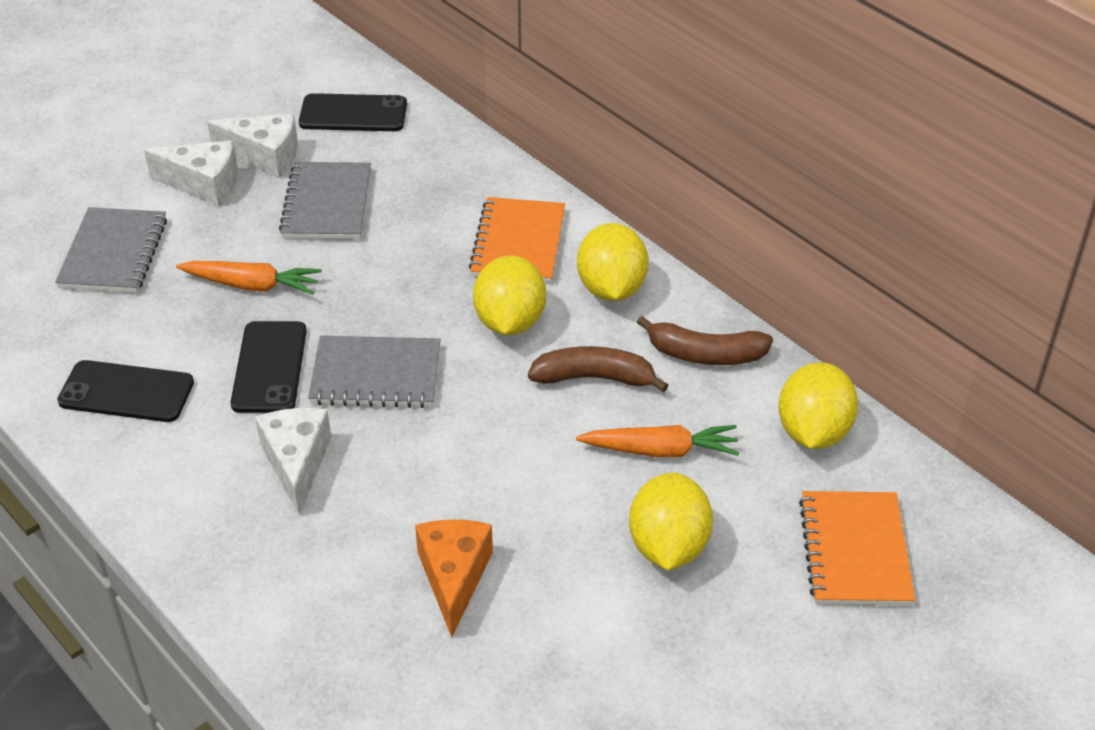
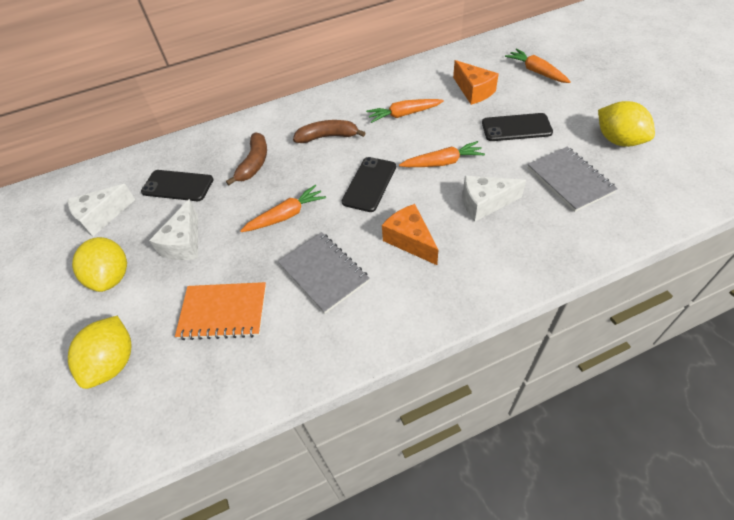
grey notebook: [55,207,167,293] [279,162,371,239] [308,336,440,408] = 3 -> [278,232,370,314] [528,147,618,212] = 2
orange carrot: [176,261,322,295] [576,425,739,457] = 2 -> [240,185,326,232] [366,99,444,123] [399,141,485,167] [505,49,571,83] = 4
orange cheese: [415,520,493,637] = 1 -> [382,204,438,265] [453,60,499,105] = 2
orange notebook: [469,197,565,283] [799,491,915,606] = 2 -> [175,282,266,340] = 1
yellow lemon: [473,255,546,335] [577,223,649,301] [629,472,713,570] [778,362,858,449] = 4 -> [68,316,131,389] [72,237,127,292] [598,101,655,147] = 3

